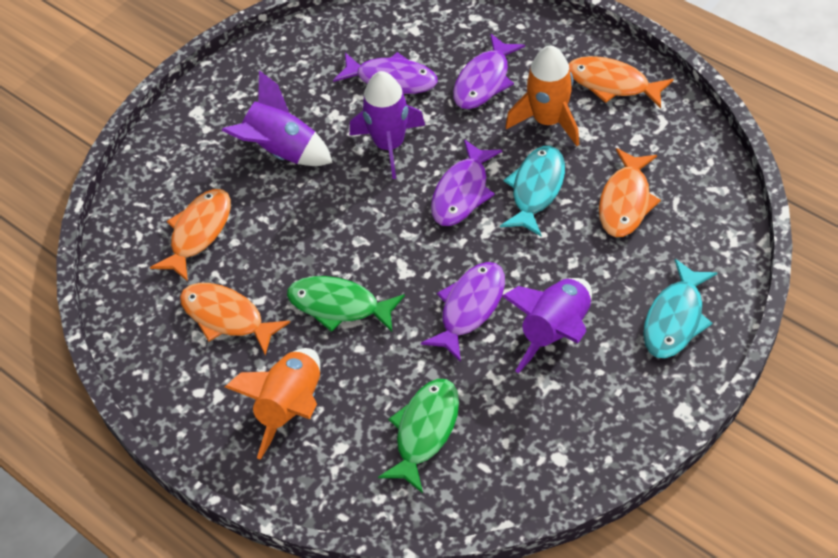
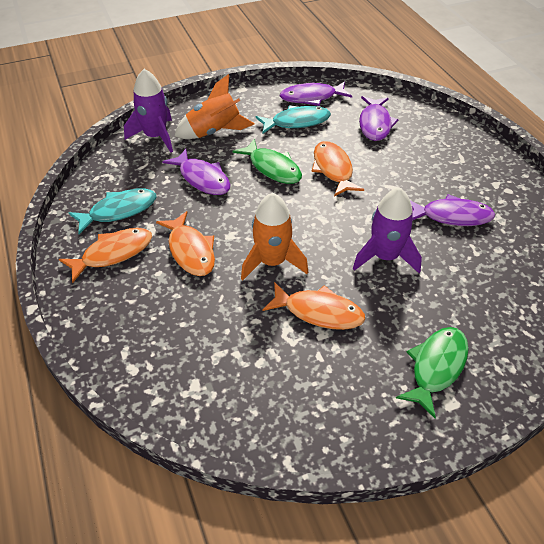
purple rocket: [222,70,333,166] [350,71,425,179] [502,278,592,373] = 3 -> [124,69,173,152] [353,187,422,273] = 2

